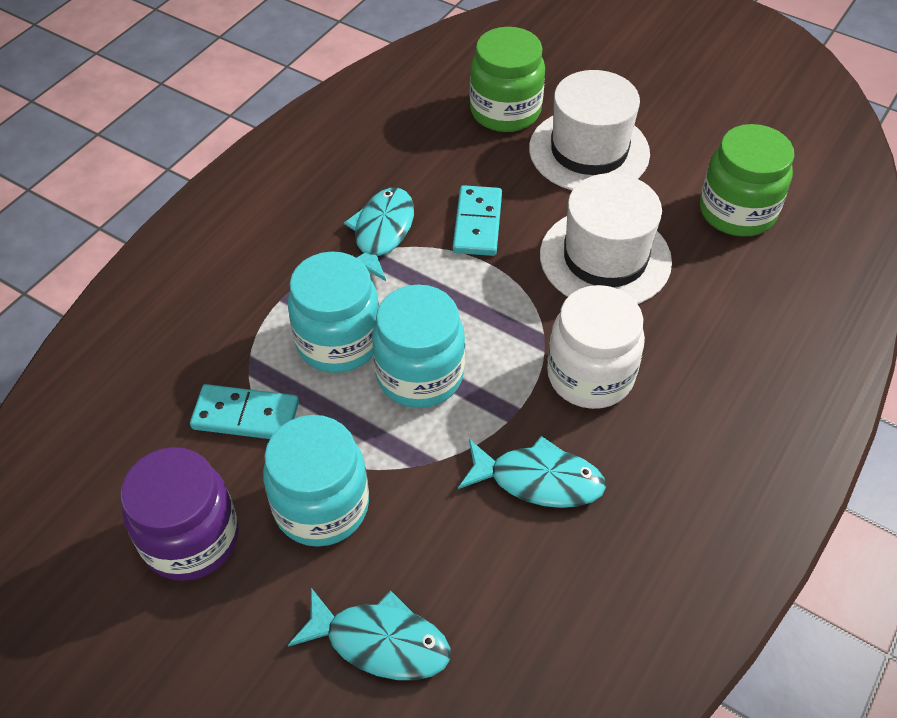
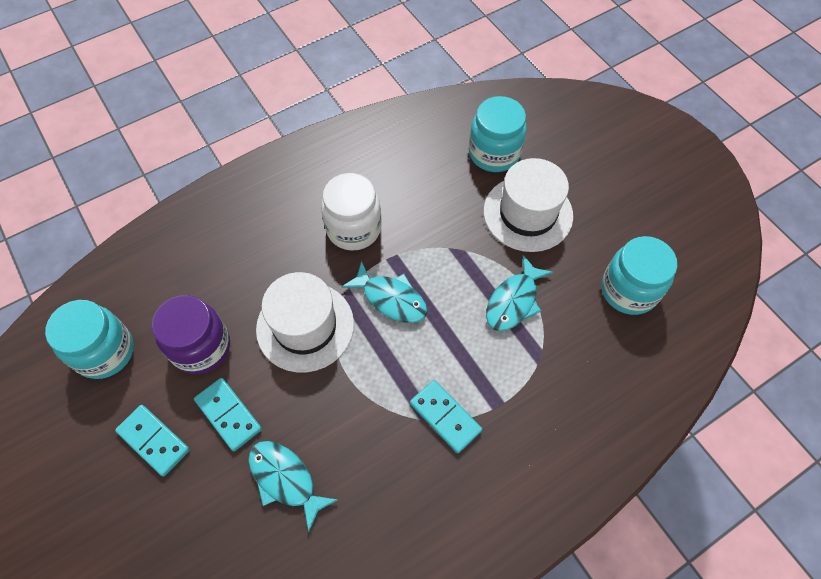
green jar: [470,27,545,132] [700,124,794,237] = 2 -> none = 0
turquoise domino: [190,384,299,439] [453,185,502,256] = 2 -> [115,405,190,477] [194,378,262,451] [410,380,482,453] = 3

